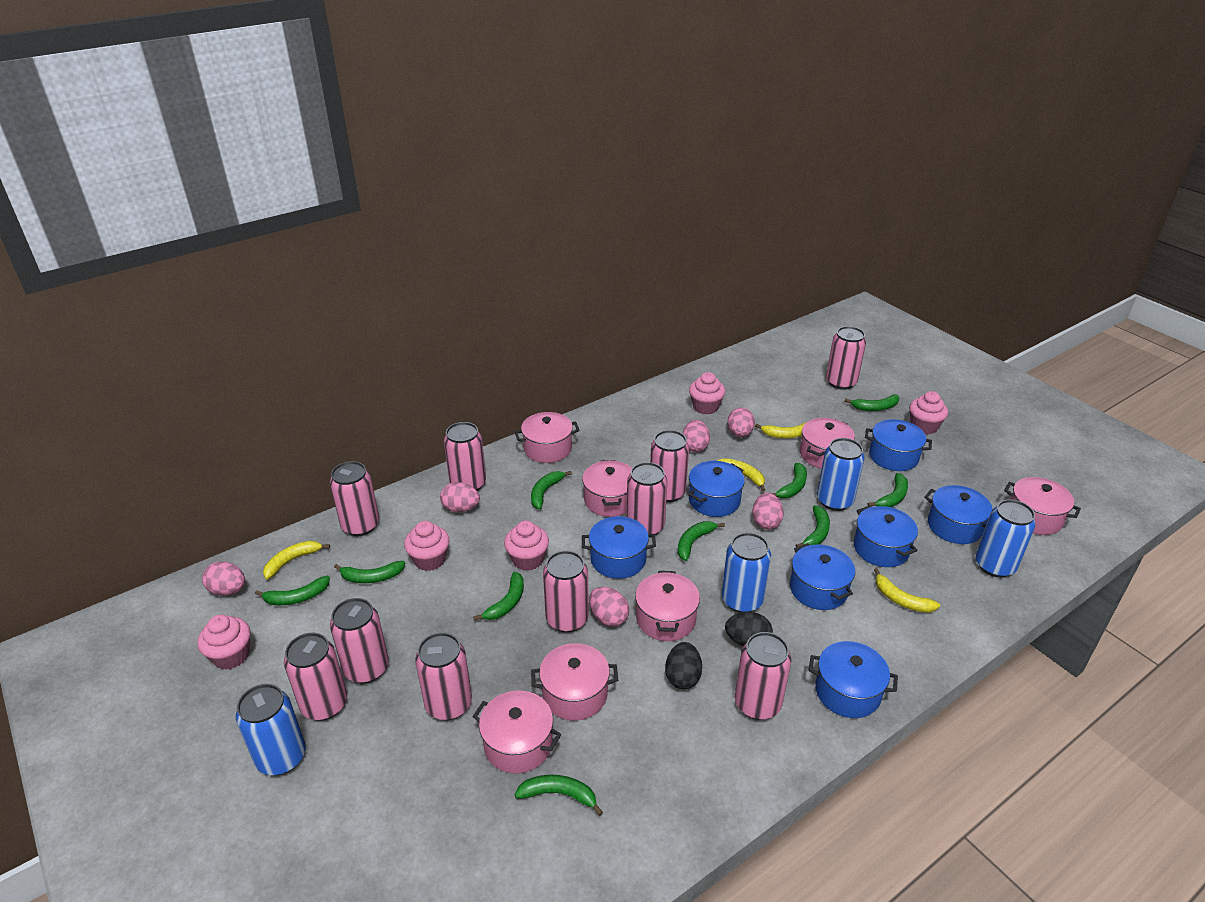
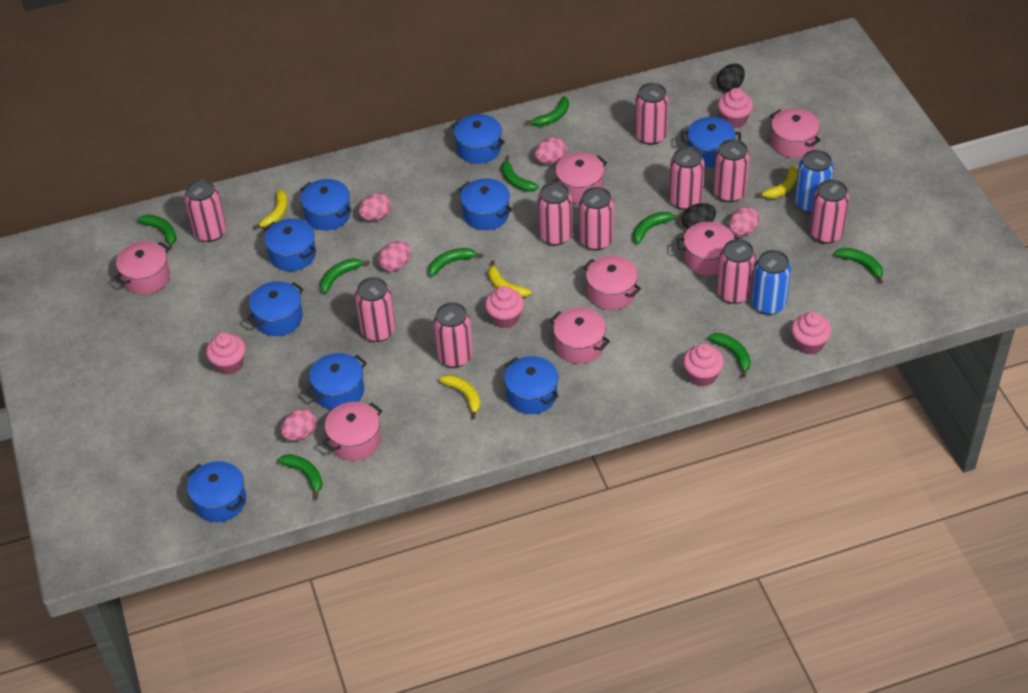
blue can: [236,684,306,775] [722,532,771,613] [817,438,864,511] [976,499,1036,578] = 4 -> [751,250,791,315] [795,150,834,213] = 2
blue pot: [582,516,656,579] [688,461,745,517] [790,543,855,610] [808,641,898,718] [854,505,918,567] [865,419,932,471] [924,485,993,544] = 7 -> [187,461,246,522] [247,281,304,336] [264,218,316,271] [300,179,351,230] [306,353,367,410] [451,114,505,164] [459,178,512,230] [504,356,559,414] [681,117,741,167] = 9
green banana: [255,576,330,605] [334,561,405,583] [473,572,524,620] [515,775,603,816] [531,471,572,509] [678,521,725,561] [771,463,807,498] [796,505,830,547] [845,394,899,411] [868,473,908,507] = 10 -> [137,214,177,250] [277,454,323,499] [320,258,370,293] [428,248,483,276] [501,155,539,192] [525,96,569,126] [633,212,681,244] [708,333,751,377] [834,248,883,284] = 9
pink egg: [202,561,245,595] [440,482,480,512] [589,587,629,627] [683,420,710,452] [728,408,755,437] [752,493,784,529] = 6 -> [281,408,317,441] [358,193,391,221] [378,241,411,272] [535,137,567,164] [728,207,759,236] = 5

